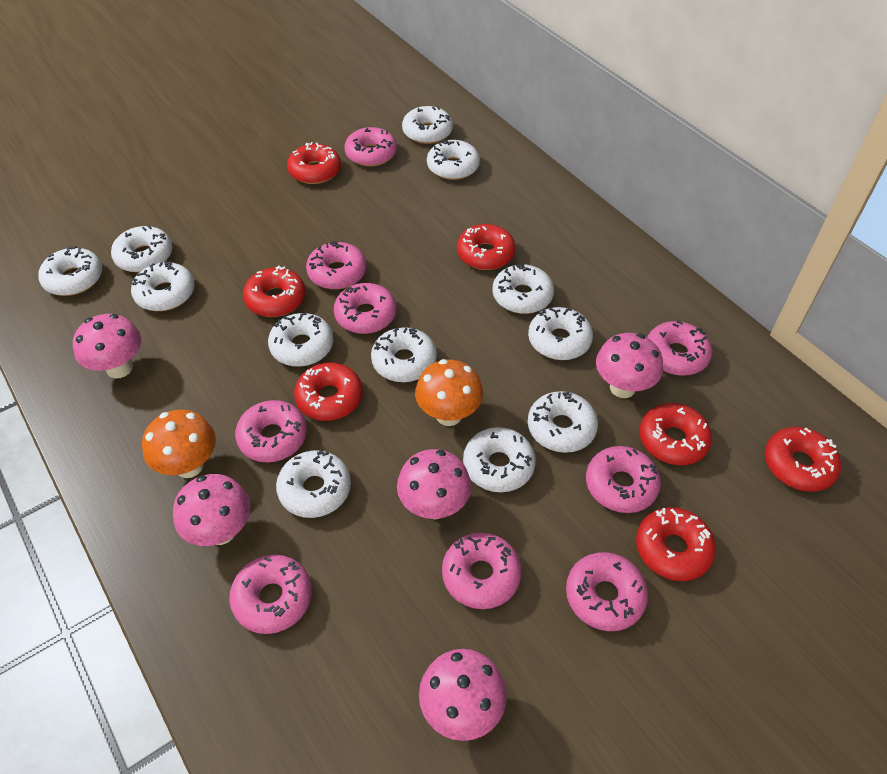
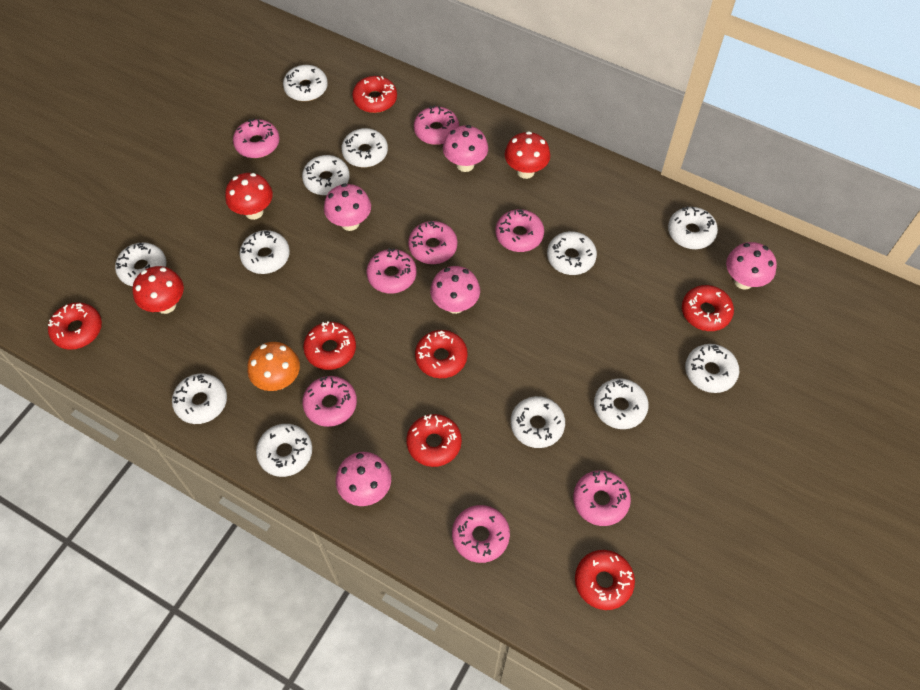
orange mushroom: [142,410,216,478] [415,359,483,426] = 2 -> [247,342,300,391] = 1
pink donut: [229,555,312,634] [235,400,307,462] [306,241,367,289] [334,283,396,334] [345,127,397,167] [442,532,522,609] [566,552,648,631] [586,446,661,513] [647,321,712,376] = 9 -> [233,118,280,158] [302,376,357,427] [366,248,417,293] [408,221,457,264] [414,105,459,145] [452,505,510,563] [495,209,544,252] [573,470,631,526] = 8
red mushroom: none = 0 -> [132,266,184,314] [225,173,273,220] [504,131,550,179] = 3

